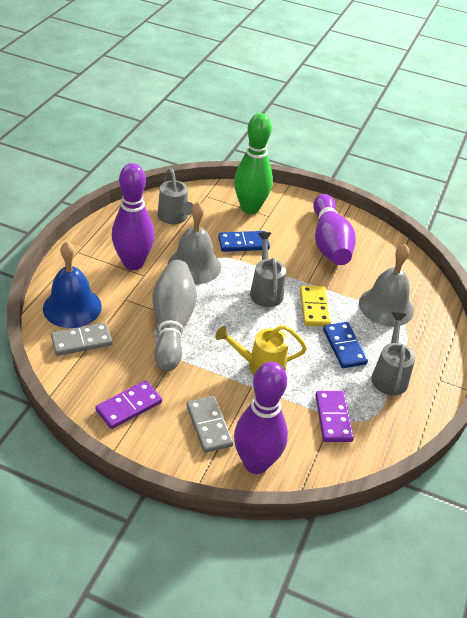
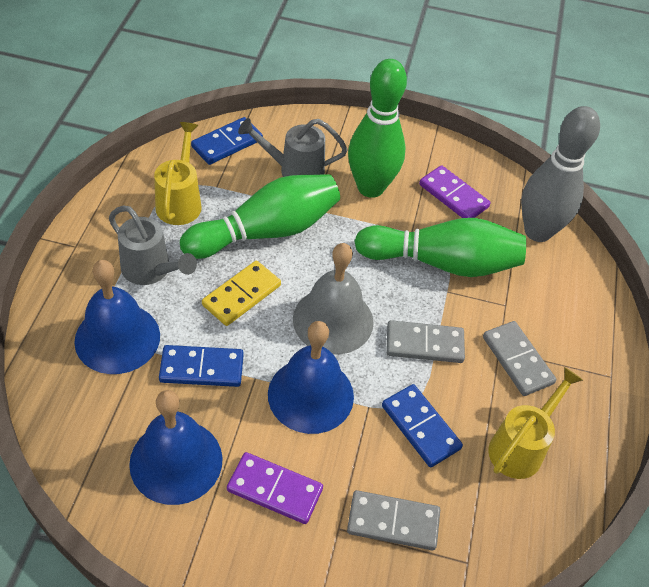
blue bell: [43,241,102,328] = 1 -> [74,260,160,374] [129,390,223,505] [268,321,354,434] = 3
blue domino: [218,231,270,252] [323,322,368,368] = 2 -> [159,345,244,387] [191,117,263,165] [382,384,463,468] = 3
green bowling pin: [234,113,273,214] = 1 -> [180,174,340,259] [348,59,407,198] [354,218,526,277] = 3
grey bell: [167,202,221,284] [359,244,414,327] = 2 -> [293,243,374,355] = 1
grey domino: [51,323,112,356] [187,396,233,453] = 2 -> [347,490,440,550] [386,320,465,363] [483,321,556,396] = 3
grey watering can: [158,169,193,224] [250,232,286,307] [371,312,415,395] = 3 -> [109,206,197,285] [238,118,348,177] = 2
purple bowling pin: [112,163,154,270] [234,362,288,474] [313,194,356,265] = 3 -> none = 0
yellow watering can: [215,325,307,375] = 1 -> [154,122,202,225] [488,367,583,479] = 2

